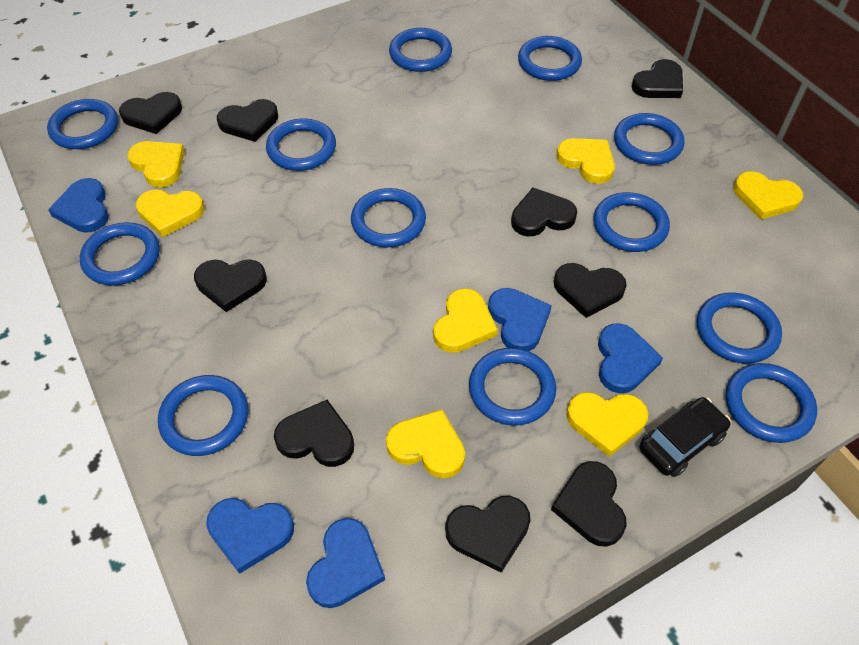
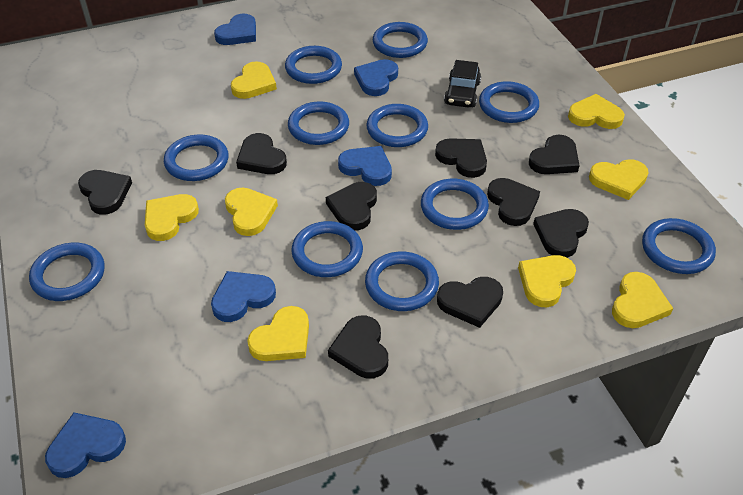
blue ring: [47,99,118,149] [80,222,160,285] [158,375,248,456] [266,118,336,171] [351,188,426,248] [389,28,452,72] [469,348,556,426] [518,36,582,81] [593,192,670,252] [614,113,684,165] [697,292,782,364] [726,363,817,443] = 12 -> [29,243,105,301] [164,134,229,181] [285,46,342,84] [288,102,349,145] [291,221,363,277] [365,252,439,311] [366,104,428,147] [373,22,428,58] [421,179,489,230] [479,81,539,123] [642,218,716,274] = 11
yellow heart: [127,141,185,188] [136,189,204,237] [386,409,465,478] [433,288,498,353] [556,138,615,184] [566,392,648,457] [734,171,803,220] = 7 -> [145,194,199,241] [225,188,278,236] [231,61,277,99] [247,306,309,361] [518,255,576,307] [568,94,625,129] [589,159,649,200] [612,272,673,328] = 8

